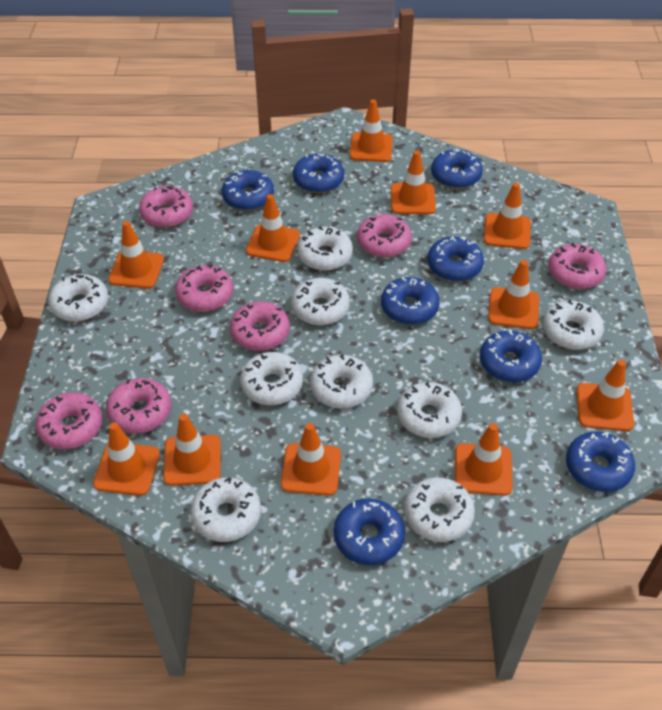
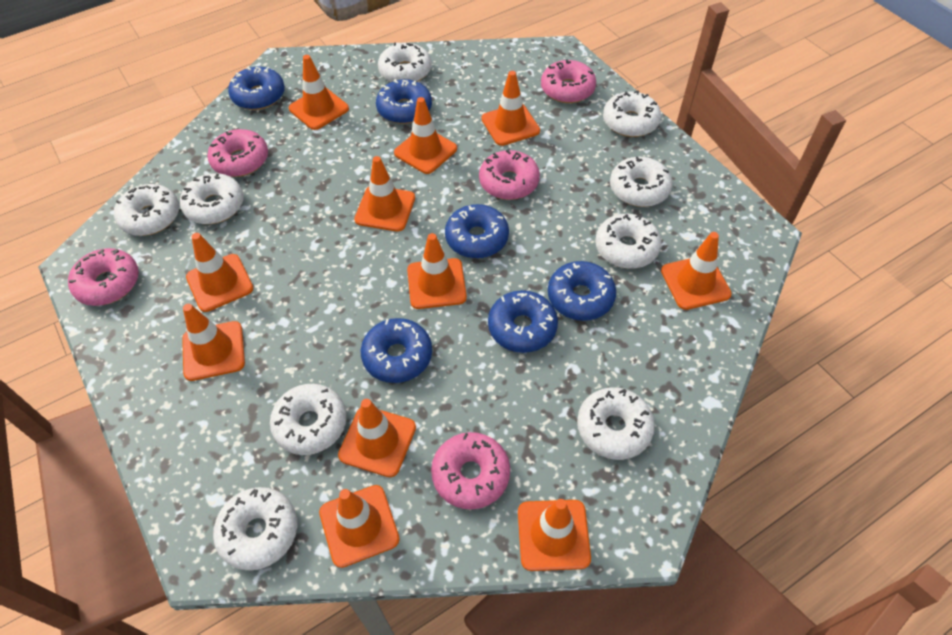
blue donut: [222,170,274,211] [293,154,344,193] [334,498,405,565] [381,276,440,325] [427,237,484,281] [431,149,483,189] [480,330,542,382] [566,432,635,492] = 8 -> [228,66,285,110] [361,318,432,383] [376,79,432,124] [445,204,509,258] [488,290,558,353] [548,261,616,321] = 6
pink donut: [35,392,103,449] [106,378,171,434] [139,186,193,228] [175,264,233,312] [230,301,290,351] [357,214,412,257] [548,243,606,289] = 7 -> [68,248,139,306] [207,129,268,177] [431,432,510,510] [479,149,540,200] [541,59,596,103] = 5

